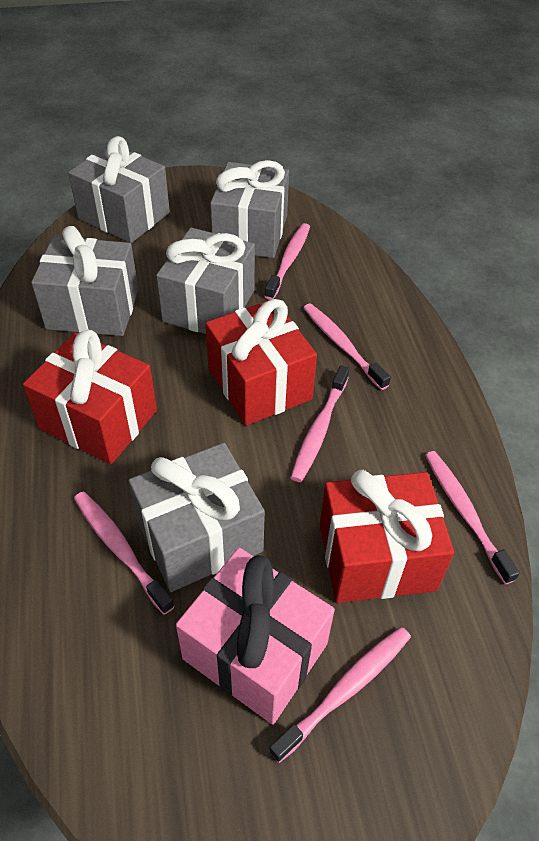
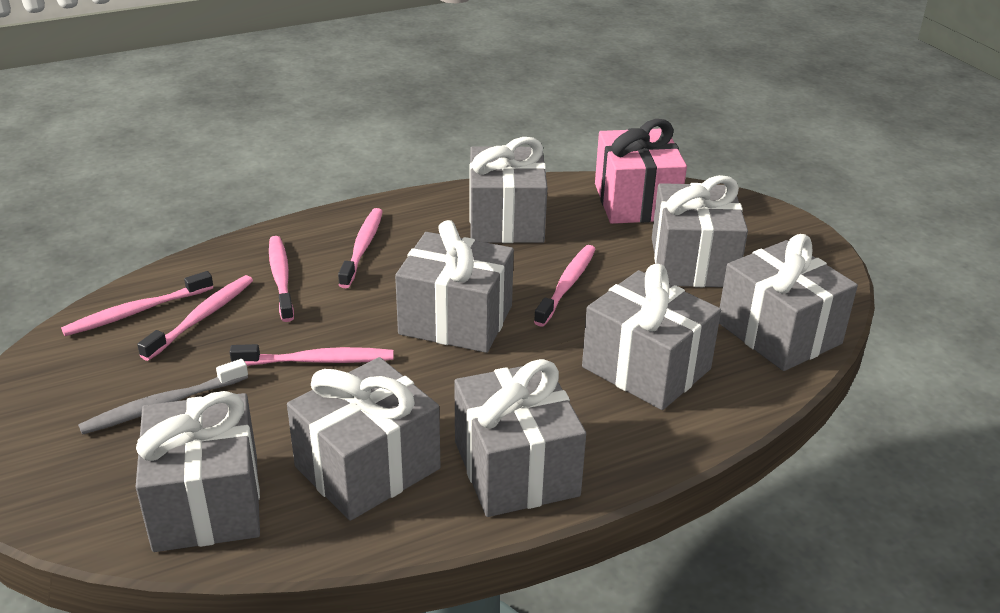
grey gift: [31,226,139,336] [68,136,170,243] [128,443,265,592] [156,228,255,334] [210,160,289,258] = 5 -> [136,391,260,552] [287,357,440,521] [395,220,514,353] [454,359,586,517] [469,137,547,243] [582,264,721,410] [652,175,748,287] [719,234,858,371] = 8
grey toothbrush: none = 0 -> [78,359,248,435] = 1
red gift: [23,330,157,464] [205,299,317,426] [319,470,454,603] = 3 -> none = 0

